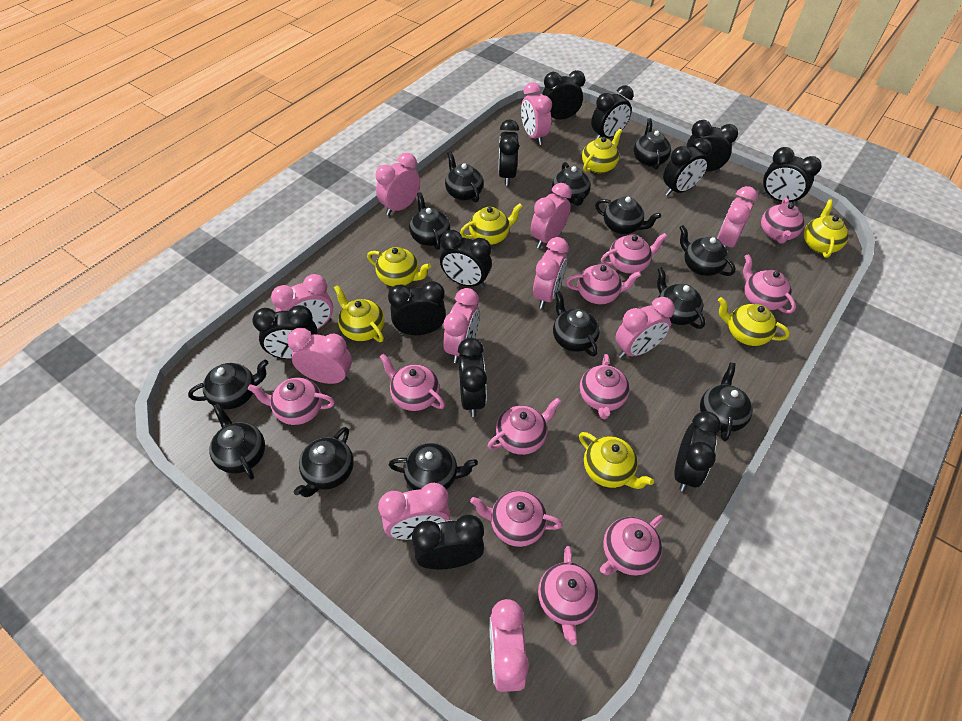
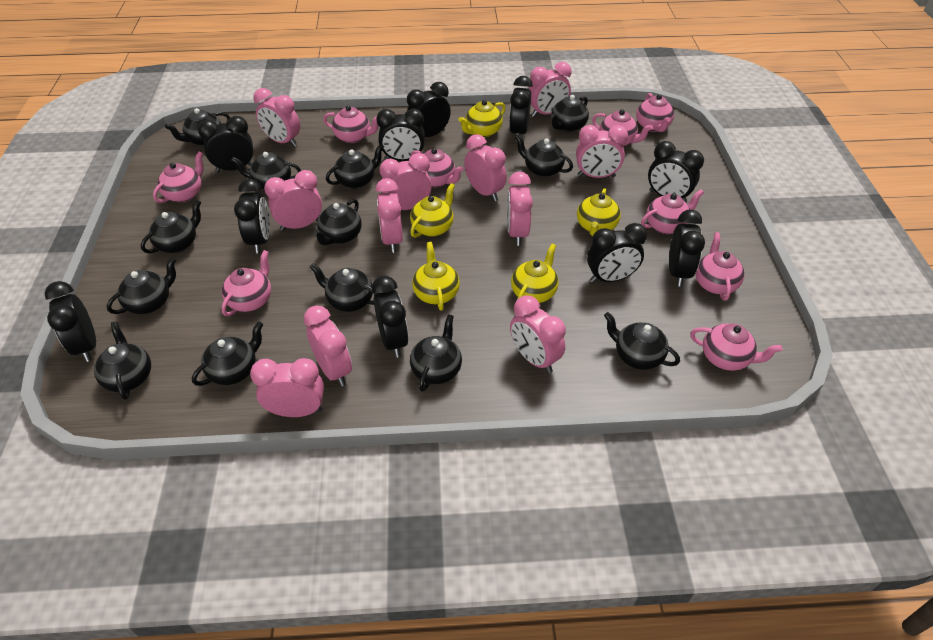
black clock: [252,305,318,359] [388,281,446,335] [412,514,484,569] [440,230,492,288] [458,338,487,417] [498,119,519,186] [542,70,585,119] [591,85,634,140] [663,138,712,196] [674,411,721,492] [686,120,738,173] [761,147,822,206] = 12 -> [45,281,96,362] [198,116,253,172] [234,179,270,253] [372,276,409,358] [376,108,425,161] [407,82,451,137] [509,76,533,141] [587,223,647,283] [648,141,704,203] [669,210,705,287] = 10
pink teapot: [248,377,335,425] [380,354,445,411] [470,490,563,547] [488,398,561,455] [538,546,599,645] [566,264,641,304] [580,354,630,419] [600,515,663,575] [601,233,667,274] [743,254,796,314] [761,198,804,244] = 11 -> [153,151,203,203] [221,250,271,316] [323,105,378,143] [411,148,464,187] [592,109,653,146] [636,93,674,132] [641,189,704,234] [690,323,782,371] [695,232,745,301] = 9
yellow teapot: [334,285,385,342] [367,247,431,287] [460,203,523,245] [579,432,654,489] [582,129,623,173] [718,297,790,346] [804,200,849,258] = 7 -> [410,183,455,238] [412,242,460,311] [458,100,505,137] [511,244,559,303] [577,188,621,236] = 5

